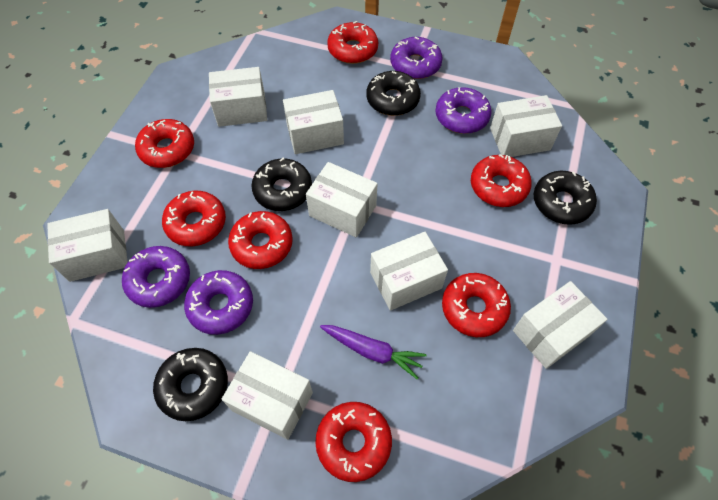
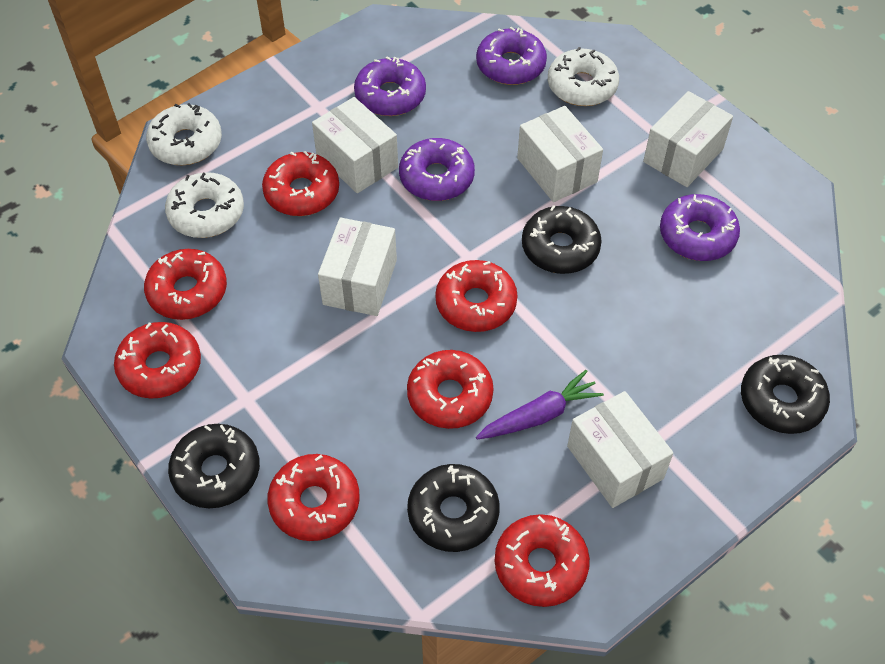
white box: [47,209,128,282] [209,67,267,127] [221,351,313,440] [283,90,344,154] [306,162,378,238] [370,232,448,311] [490,95,562,157] [513,281,607,369] = 8 -> [312,97,398,193] [318,217,397,316] [517,106,603,202] [567,391,673,508] [643,91,733,187] = 5
white donut: none = 0 -> [146,103,222,165] [165,172,244,238] [548,47,619,106] = 3

